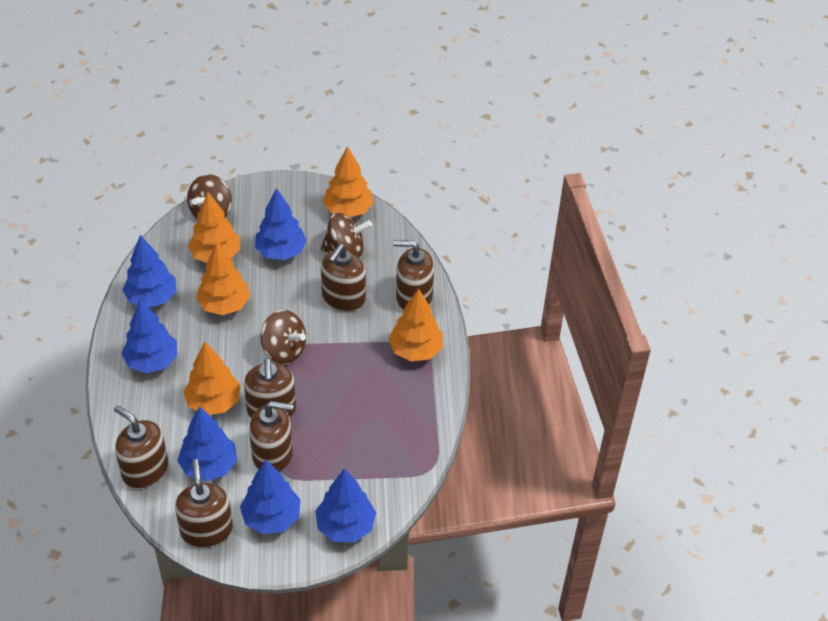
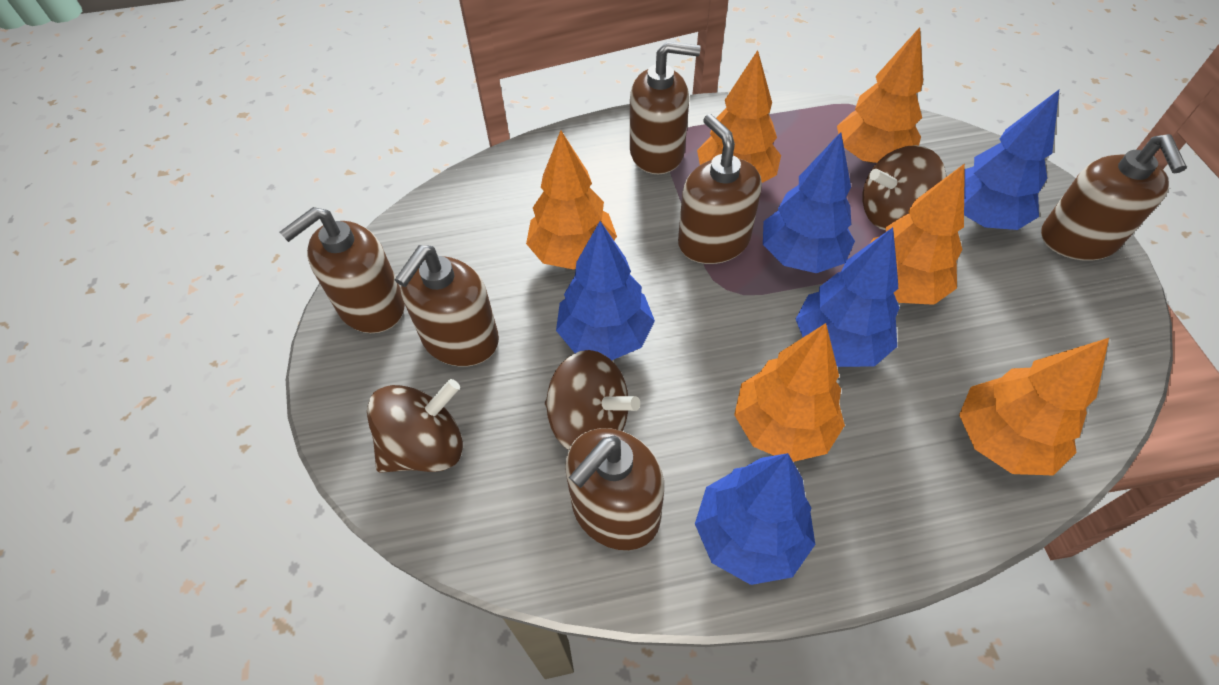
blue tree: [121,300,177,373] [123,235,176,308] [177,406,237,482] [240,460,301,534] [255,188,307,260] [316,468,376,542] = 6 -> [556,221,655,360] [695,453,815,585] [763,132,855,273] [796,227,900,367] [964,90,1059,230] = 5
orange tree: [183,342,241,415] [188,192,240,263] [196,242,250,315] [323,146,373,217] [388,288,443,361] = 5 -> [526,131,617,270] [697,50,781,183] [734,323,845,462] [837,27,923,163] [870,163,965,305] [959,338,1109,475] = 6

